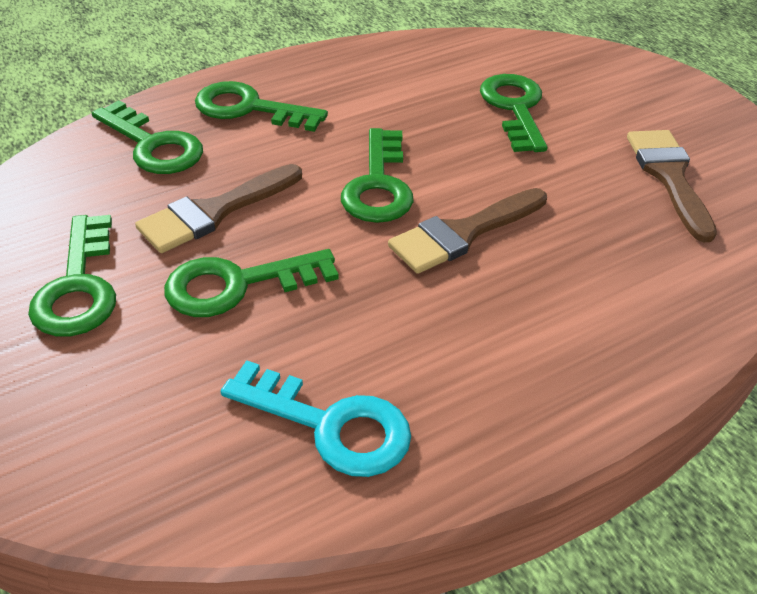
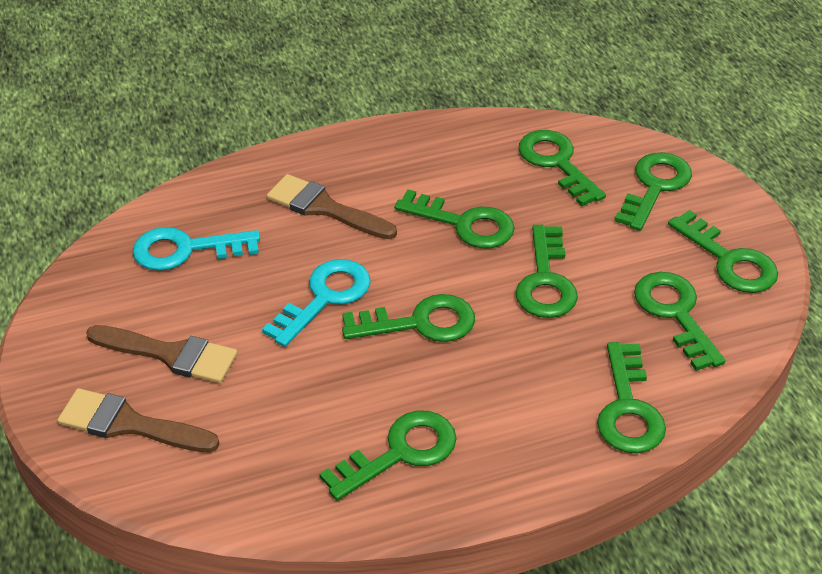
green key: [28,215,116,336] [92,100,203,174] [164,249,338,317] [195,81,328,132] [341,128,413,223] [480,74,547,152] = 6 -> [319,411,457,501] [342,294,475,342] [395,189,515,248] [516,225,578,318] [518,130,606,206] [597,342,666,453] [614,152,692,231] [634,272,726,371] [668,210,778,293] = 9
turquoise key: [221,360,411,477] = 1 -> [132,227,260,271] [262,259,371,347] = 2

